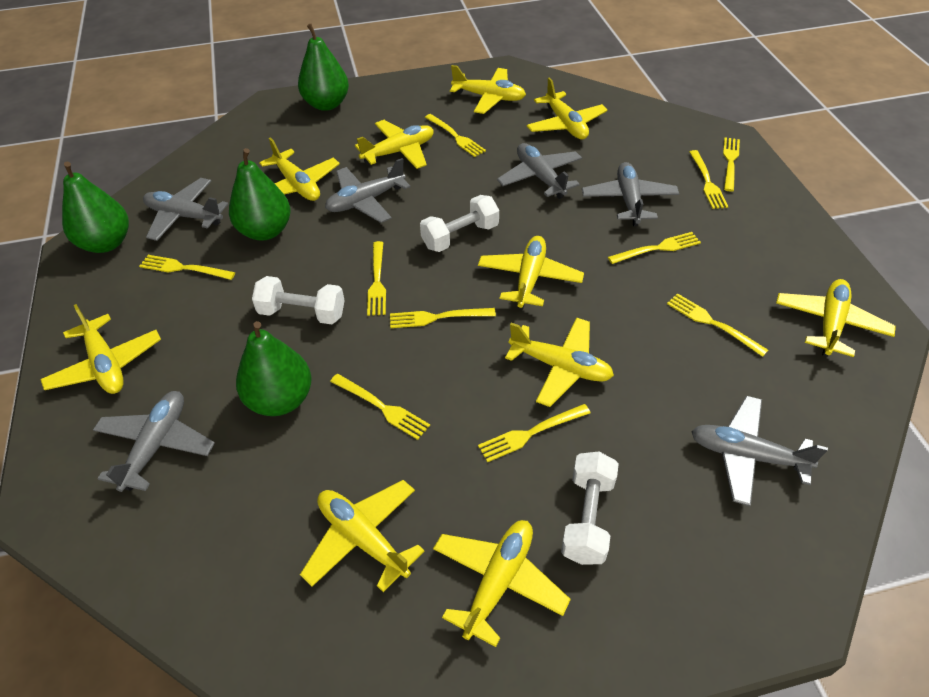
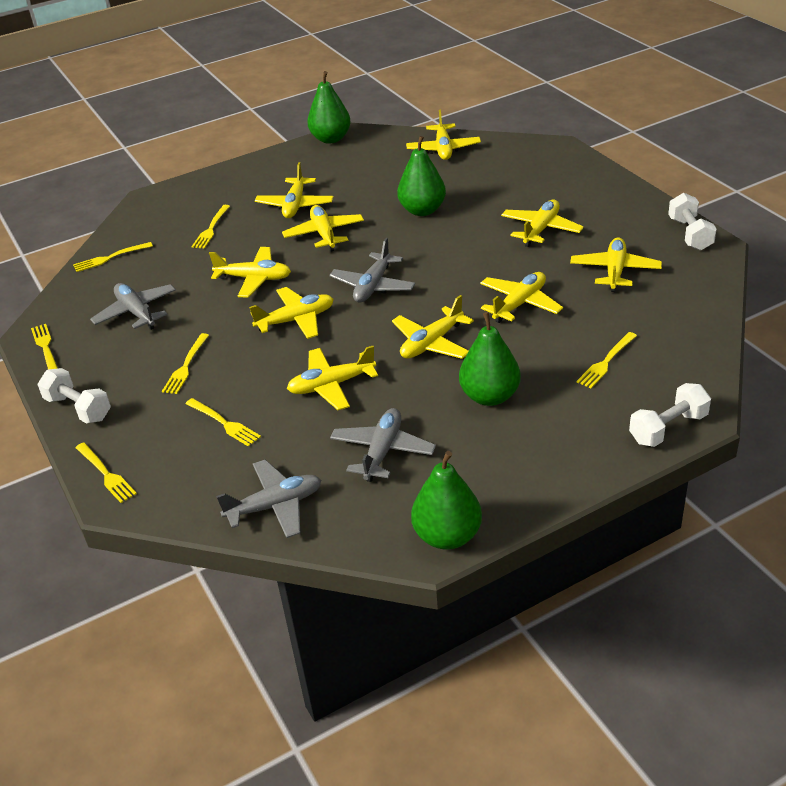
grey plane: [93,391,215,492] [143,178,228,241] [325,158,411,223] [497,143,582,199] [582,162,679,226] [691,396,828,506] = 6 -> [90,283,176,330] [216,459,321,538] [329,238,415,302] [330,408,436,482] = 4
yellow fork: [139,255,235,280] [330,374,430,440] [367,241,386,316] [390,308,496,328] [425,114,486,157] [478,404,590,462] [608,232,701,264] [667,293,768,357] [689,150,729,209] [723,137,740,192] = 10 -> [31,324,58,369] [73,242,153,272] [75,442,137,503] [162,333,209,394] [186,398,261,447] [192,205,230,249] [576,332,637,388] = 7

